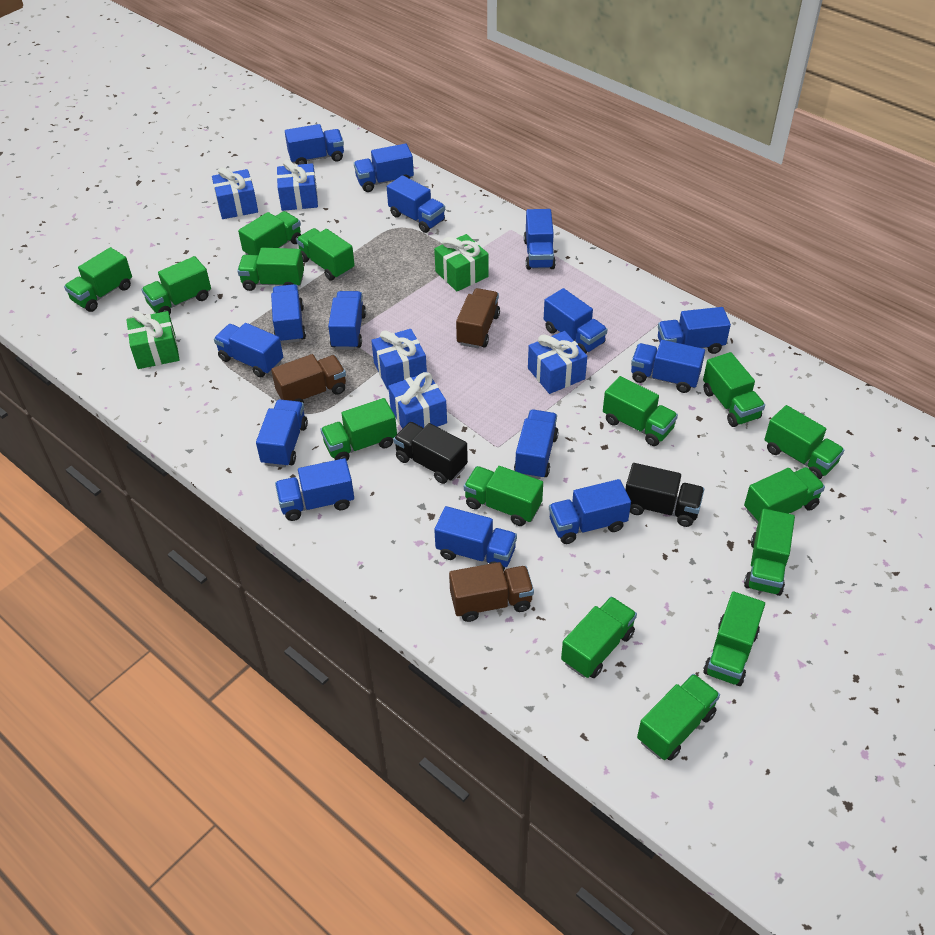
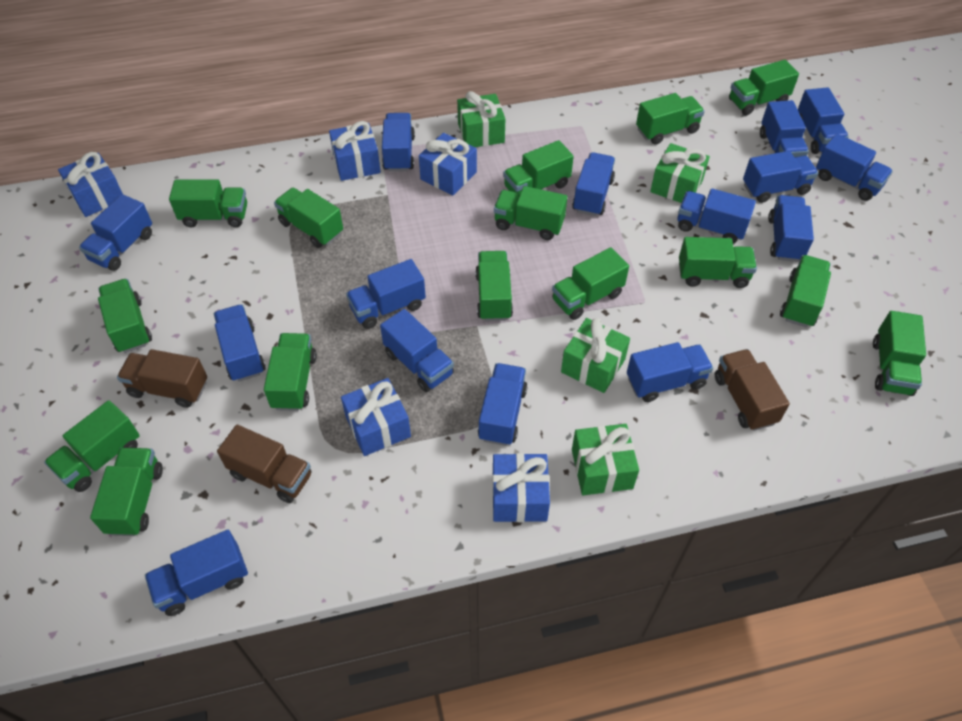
black truck: [393,422,468,484] [625,463,704,527] = 2 -> none = 0
green gift: [127,311,179,369] [434,234,489,291] = 2 -> [457,91,505,147] [561,318,630,393] [572,424,639,495] [650,143,710,203] = 4

